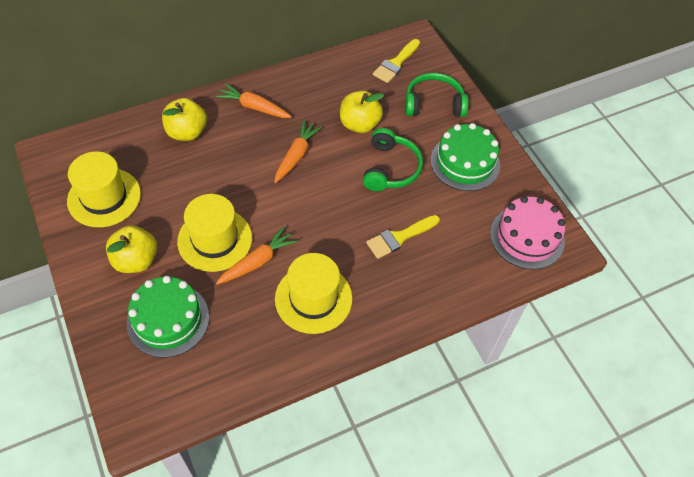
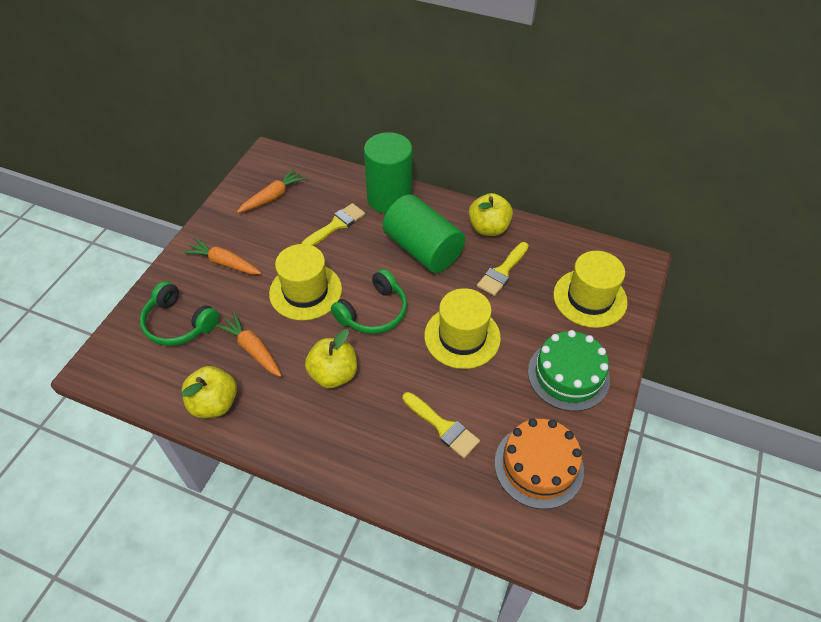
green cake: [127,276,209,358] [430,123,500,191] = 2 -> [528,330,610,411] = 1
green cylinder: none = 0 -> [364,132,412,214] [383,194,465,273] = 2
orange cake: none = 0 -> [494,419,584,509] = 1
pink cake: [490,196,565,269] = 1 -> none = 0
yellow brush: [366,215,440,259] [373,39,420,83] = 2 -> [302,203,365,246] [403,392,480,458] [477,242,529,296] = 3

